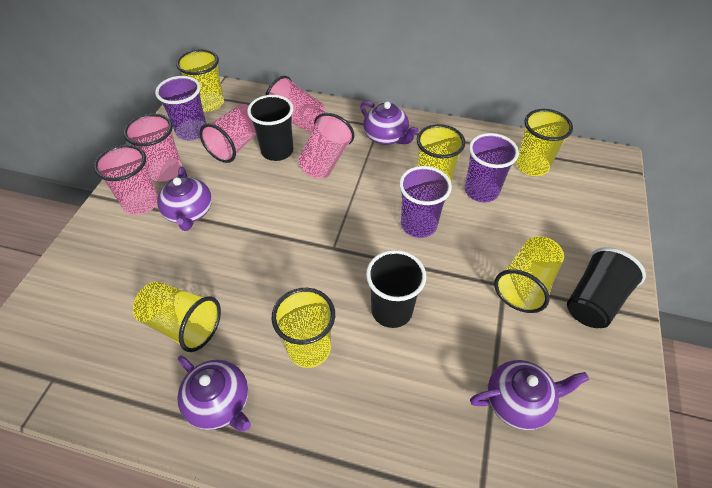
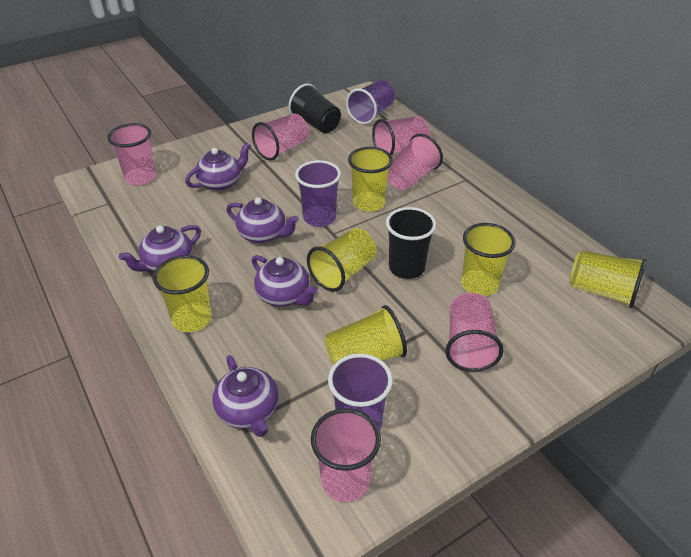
black cup: [247,95,293,161] [366,250,426,328] [567,247,646,328] = 3 -> [289,83,341,133] [386,207,436,279] = 2
pink cup: [93,145,158,215] [123,114,182,181] [200,104,256,163] [265,76,325,132] [298,113,354,178] = 5 -> [107,123,156,186] [252,114,308,161] [311,408,381,502] [372,116,430,156] [387,134,443,190] [445,293,504,372] = 6
purple teapot: [157,167,212,231] [177,355,251,432] [360,101,419,145] [470,360,589,430] = 4 -> [119,225,201,272] [185,143,251,191] [213,355,279,437] [226,197,299,243] [252,255,317,307] = 5

